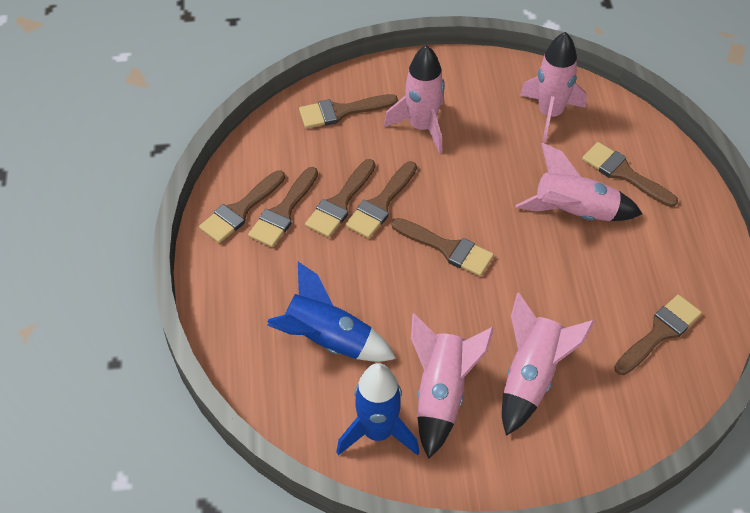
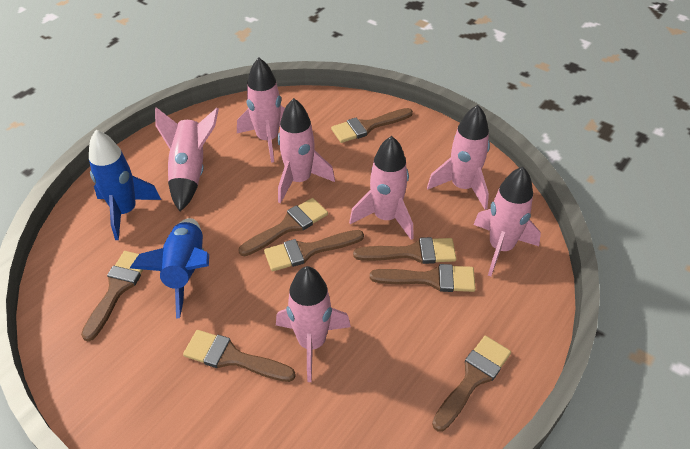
pink rocket: [384,45,445,154] [411,313,494,459] [502,293,595,436] [516,143,642,221] [520,32,587,143] = 5 -> [155,107,219,212] [237,58,285,163] [276,266,351,382] [278,98,335,203] [349,136,414,240] [427,105,490,210] [474,167,541,276] = 7

